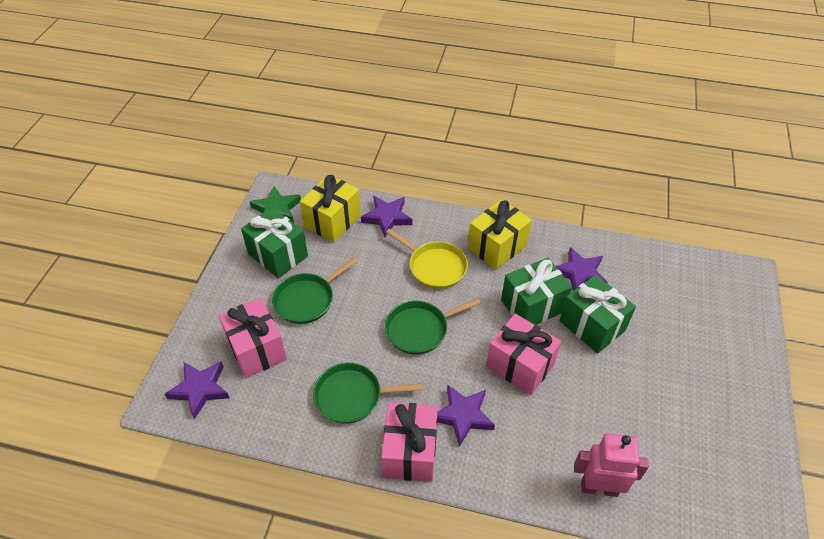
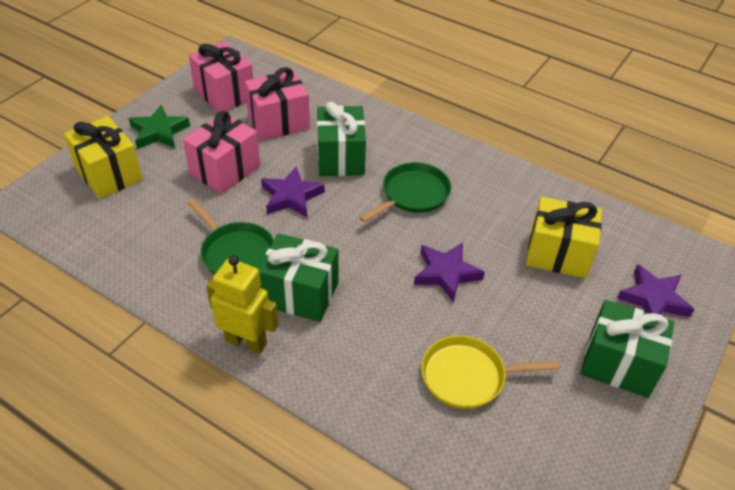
green pan: [272,257,358,324] [313,363,423,424] [385,298,481,354] = 3 -> [187,199,274,275] [359,162,451,223] = 2
pink robot: [574,434,649,497] = 1 -> none = 0
purple star: [165,361,230,419] [361,196,412,237] [437,384,495,447] [556,247,608,291] = 4 -> [261,167,325,217] [414,243,485,302] [617,264,694,317] = 3
yellow robot: none = 0 -> [206,255,278,354] = 1

